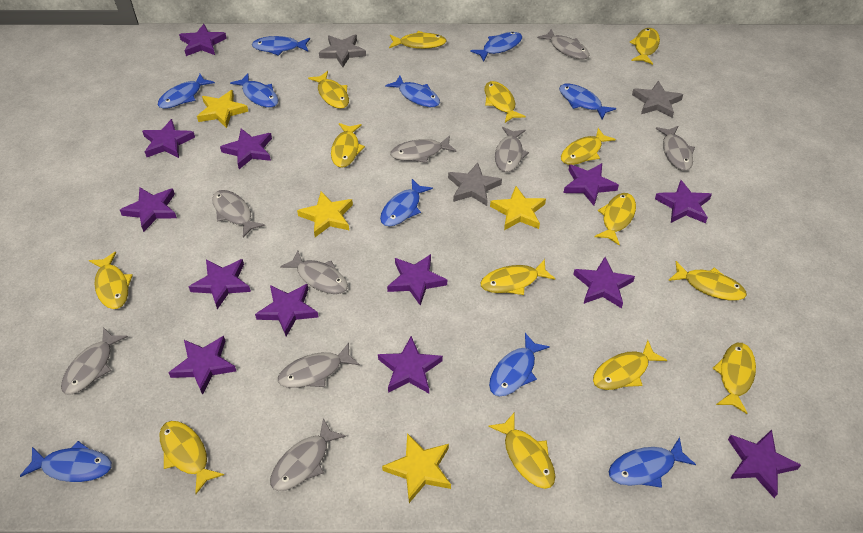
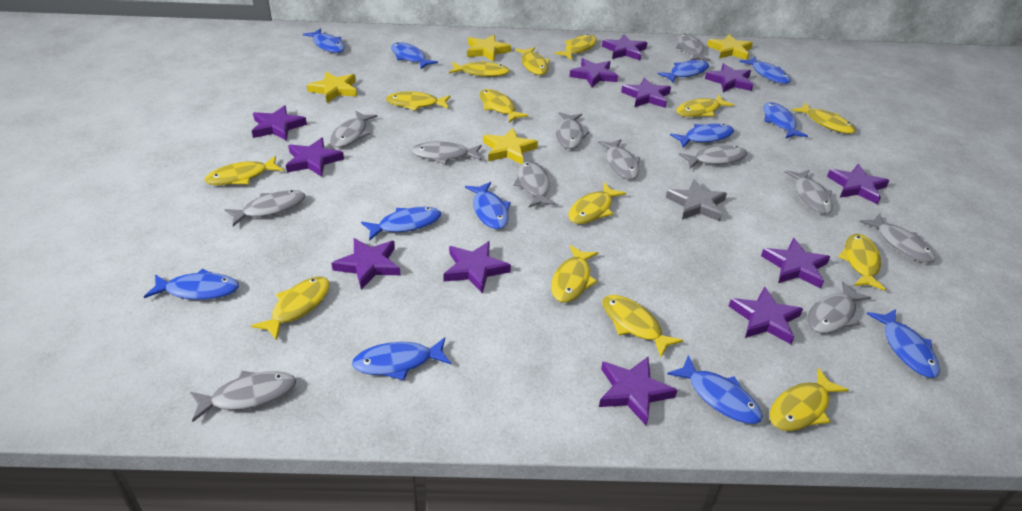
blue fish: [20,441,112,482] [158,74,215,109] [230,74,278,108] [252,36,310,56] [380,179,433,227] [385,76,440,107] [470,32,522,62] [489,333,550,396] [559,84,616,120] [609,437,696,488] = 10 -> [144,269,239,300] [303,29,345,53] [352,337,451,380] [361,206,441,241] [391,42,438,69] [465,182,511,229] [658,59,709,83] [667,355,763,424] [670,123,734,147] [739,57,791,84] [763,102,808,139] [867,309,940,378] = 12
grey fish: [61,327,128,395] [212,190,265,238] [270,418,346,491] [278,342,360,388] [280,250,348,294] [390,135,457,163] [495,127,529,172] [537,29,589,60] [656,126,695,171] = 9 -> [190,371,296,422] [224,190,306,226] [330,111,377,147] [411,141,482,164] [513,161,556,207] [556,112,590,149] [598,139,640,180] [676,34,710,61] [679,145,747,168] [785,170,833,214] [807,281,871,333] [860,213,936,263] = 12
grey star: [319,34,366,67] [448,162,502,206] [632,81,683,118] = 3 -> [666,179,727,221] = 1
purple star: [120,187,177,232] [142,119,195,158] [168,336,236,395] [179,24,227,56] [189,259,251,309] [220,129,272,169] [255,284,318,337] [378,336,443,393] [387,254,447,306] [564,163,619,206] [573,257,635,308] [655,180,712,223] [728,430,801,498] = 13 -> [252,105,307,141] [286,138,344,177] [332,238,400,290] [443,241,511,294] [569,58,618,87] [599,357,677,425] [602,34,647,60] [621,77,671,108] [705,63,753,92] [729,286,803,344] [761,238,830,288] [827,164,890,205] = 12

